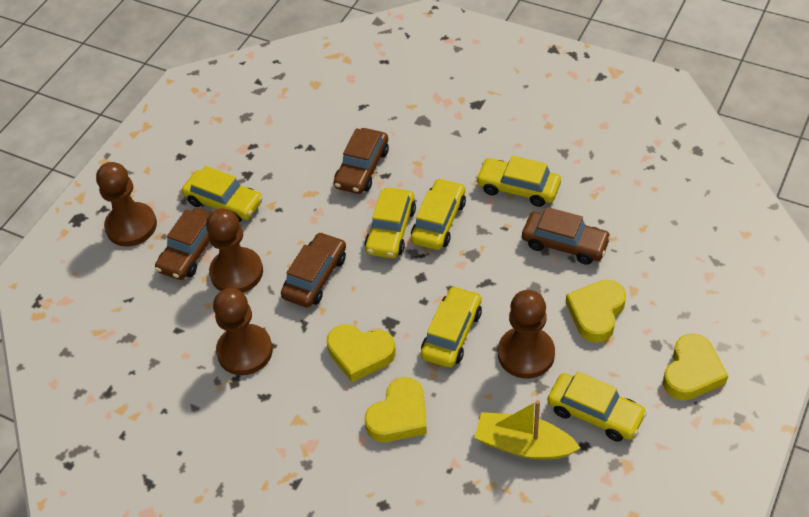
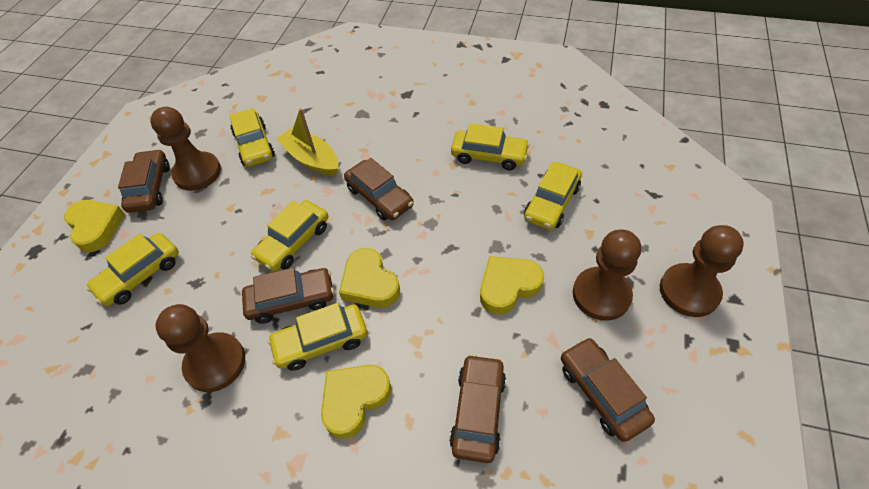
brown car: [155,208,212,280] [281,232,346,308] [334,128,389,194] [522,207,611,265] = 4 -> [118,149,170,213] [242,268,334,323] [344,158,414,221] [449,354,506,463] [561,337,655,442] = 5

